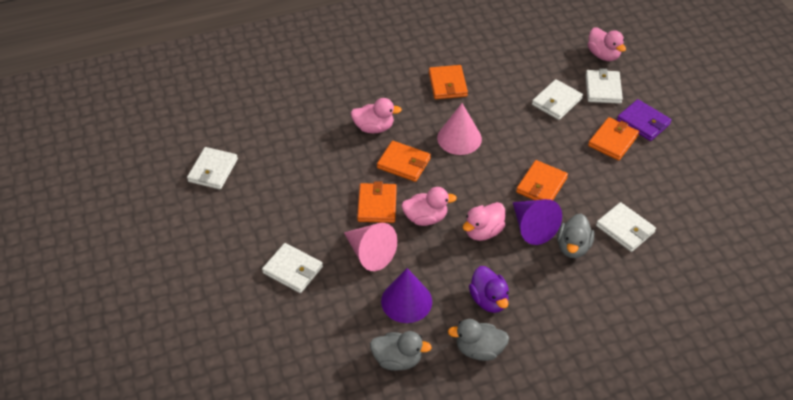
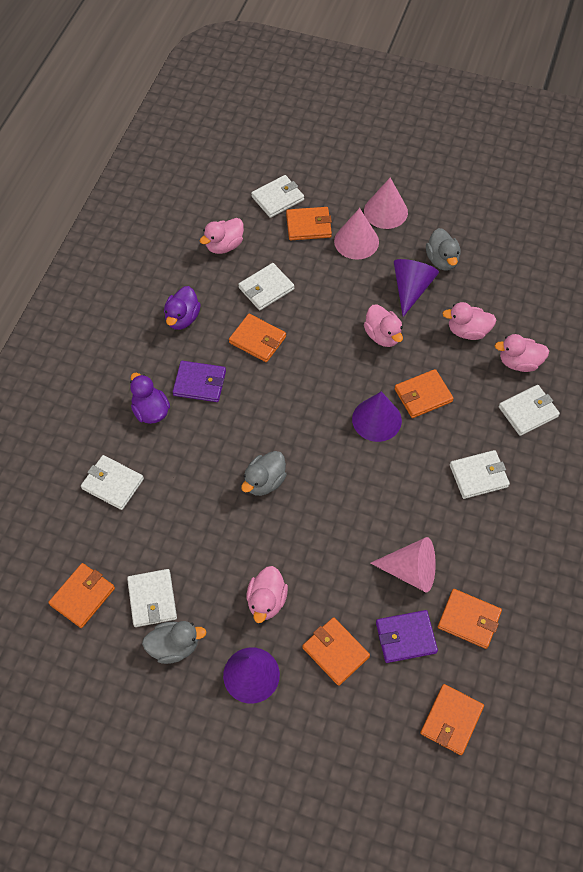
orange wallet: [357,181,397,223] [377,141,431,182] [429,65,468,99] [516,160,568,200] [588,117,639,160] = 5 -> [48,563,115,628] [229,314,286,362] [286,207,332,240] [302,617,370,686] [394,369,454,418] [420,684,484,755] [438,589,502,649] = 7
pink cone: [344,223,397,271] [437,103,482,155] = 2 -> [334,208,379,260] [364,178,408,229] [370,537,436,592] = 3
pink duck: [351,98,402,133] [401,187,457,226] [463,202,506,241] [588,27,626,61] = 4 -> [200,218,244,254] [246,566,288,623] [364,305,403,347] [442,302,497,340] [495,334,549,372] = 5
purple cone: [381,268,432,323] [513,199,562,245] = 2 -> [223,648,280,704] [352,392,402,442] [394,259,439,317] = 3
purple duck: [469,266,509,313] = 1 -> [130,373,170,424] [164,286,201,330] = 2
purple wallet: [617,99,672,141] = 1 -> [173,361,226,402] [376,610,438,663] = 2
white wallet: [187,147,238,189] [262,243,323,293] [532,79,583,120] [586,68,623,104] [596,202,656,252] = 5 -> [81,455,144,510] [127,569,177,627] [238,263,294,310] [251,175,304,218] [450,450,510,499] [499,385,560,436] = 6

